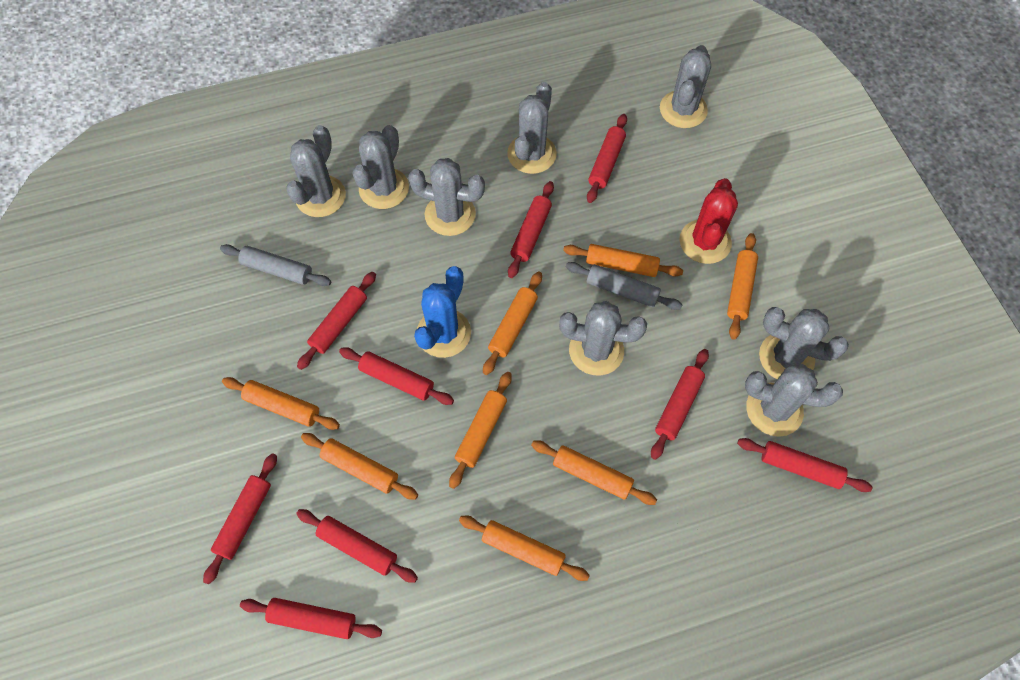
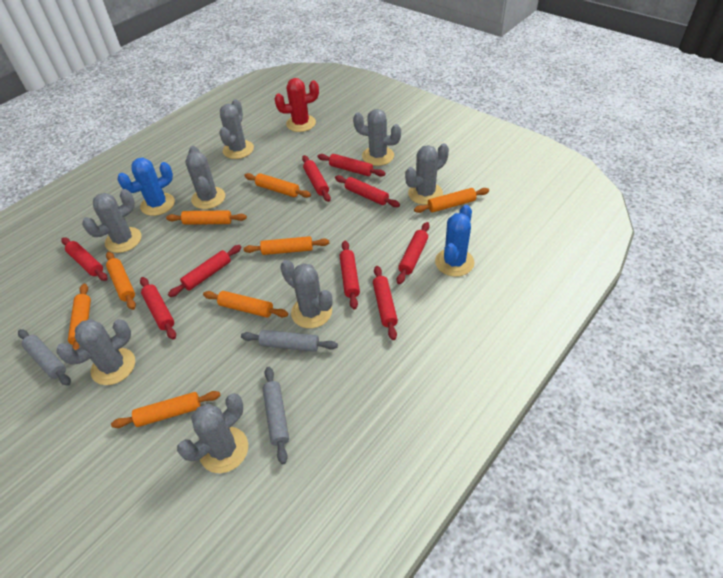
blue cactus: [414,266,471,358] = 1 -> [117,158,175,216] [435,205,474,277] = 2
grey rolling pin: [220,244,331,286] [566,262,682,310] = 2 -> [18,329,71,386] [241,330,338,352] [263,367,289,464] = 3

